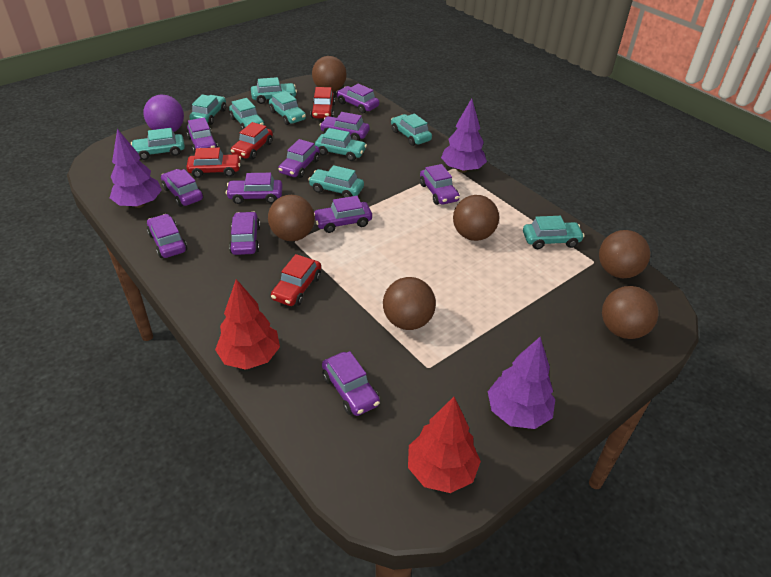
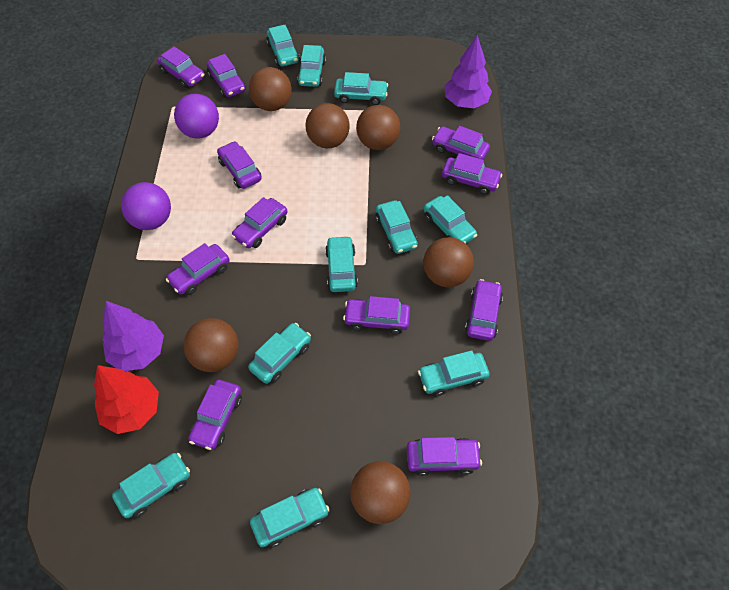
purple ball: [143,94,184,132] = 1 -> [121,182,171,230] [174,94,219,138] = 2
purple tree: [110,129,162,208] [441,98,487,173] [488,337,555,429] = 3 -> [102,301,164,371] [445,35,492,108] = 2
red car: [186,148,241,178] [231,122,273,160] [271,254,321,306] [311,87,335,119] = 4 -> none = 0
red tree: [215,279,280,370] [408,397,481,493] = 2 -> [94,365,159,434] = 1
turquoise car: [131,128,185,160] [189,95,226,125] [229,98,265,130] [251,77,297,104] [269,91,306,125] [308,165,364,198] [315,128,367,161] [391,114,432,146] [523,216,585,249] = 9 -> [112,453,190,518] [248,323,311,384] [250,488,330,548] [266,25,300,66] [297,45,326,87] [325,236,358,292] [334,72,388,105] [375,200,418,254] [418,350,490,397] [423,195,477,244] = 10

